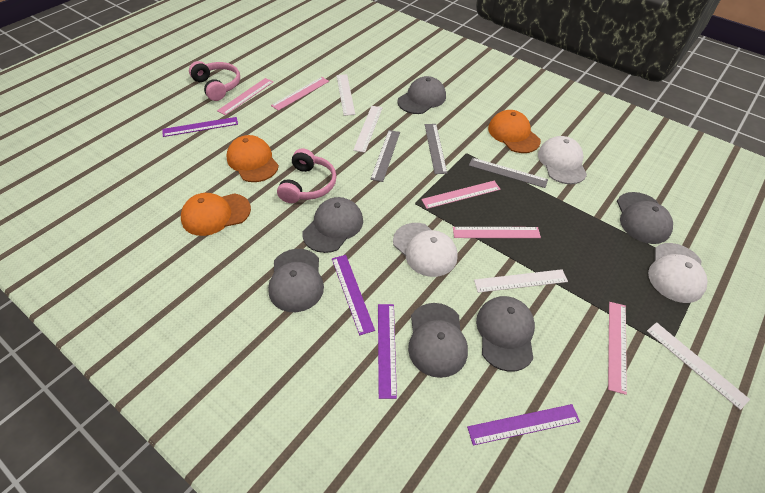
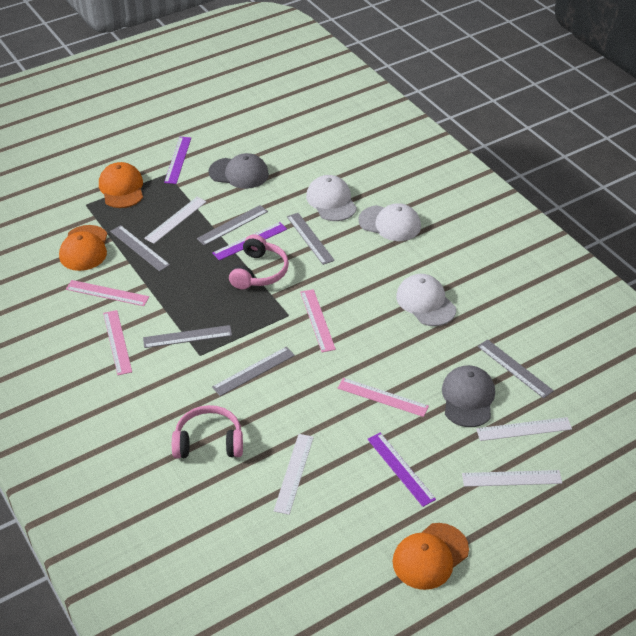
grey cap: [268,249,324,312] [302,197,363,253] [397,76,446,114] [408,303,468,378] [476,296,535,372] [617,192,673,244] = 6 -> [209,153,269,189] [442,365,495,427] = 2
grey ruler: [370,130,400,182] [425,124,447,174] [469,158,548,188] = 3 -> [110,225,170,272] [143,325,232,348] [197,205,268,246] [212,347,295,396] [287,213,335,265] [477,339,554,398] = 6
pink ruler: [217,78,273,115] [271,77,329,111] [421,181,500,209] [453,227,541,238] [608,302,627,395] = 5 -> [66,280,149,306] [103,310,132,375] [300,289,336,352] [338,378,429,417] = 4
purple ruler: [162,117,238,137] [332,255,375,335] [378,304,397,399] [467,404,580,445] = 4 -> [164,137,191,184] [212,222,287,261] [367,433,436,507] = 3

